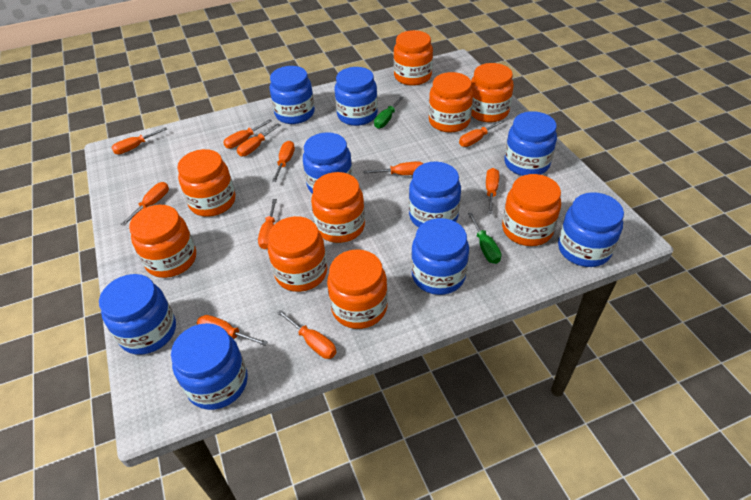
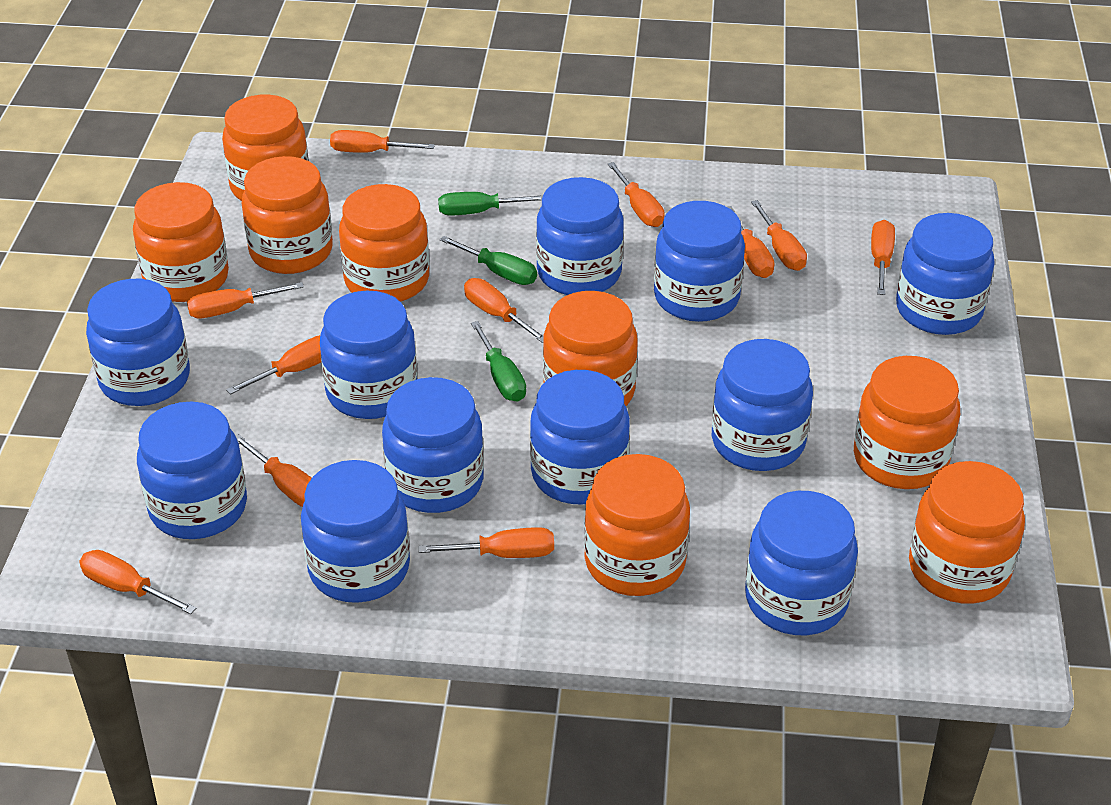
blue jar: [99,274,176,355] [171,323,248,410] [270,66,315,124] [303,132,353,194] [335,67,378,126] [409,162,461,228] [411,218,469,295] [504,111,557,176] [558,192,624,267] = 9 -> [86,279,190,406] [137,402,247,539] [301,460,410,603] [320,291,417,419] [382,377,484,513] [530,370,630,505] [536,177,624,295] [654,201,745,322] [712,339,813,471] [745,491,858,635] [896,213,995,335] = 11
green screwdriver: [374,96,404,129] [468,212,501,264] = 2 -> [438,192,543,215] [440,236,537,285] [471,321,526,402] = 3
orange jar: [129,205,196,278] [177,149,235,217] [268,216,327,292] [311,172,365,243] [327,249,388,329] [394,30,433,86] [429,72,473,133] [471,63,514,122] [502,174,561,246] = 9 -> [133,182,229,302] [222,95,309,201] [241,156,333,274] [339,184,429,302] [543,291,638,406] [584,454,690,596] [854,356,960,489] [909,461,1025,604] = 8

